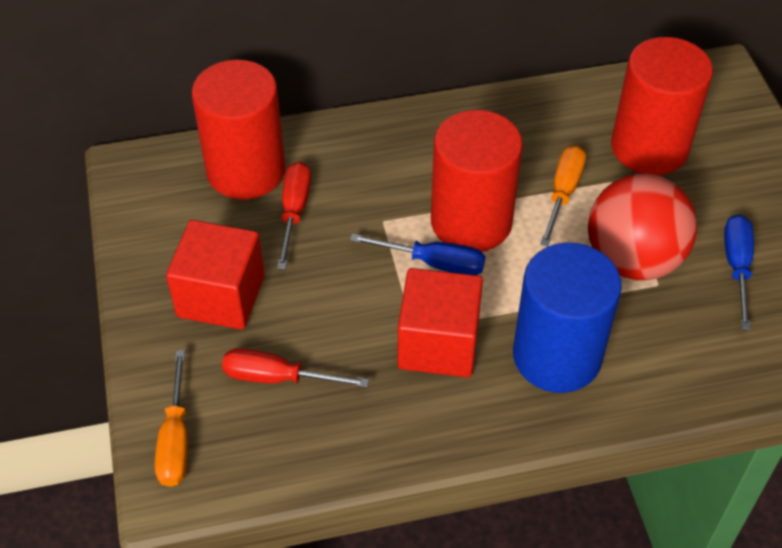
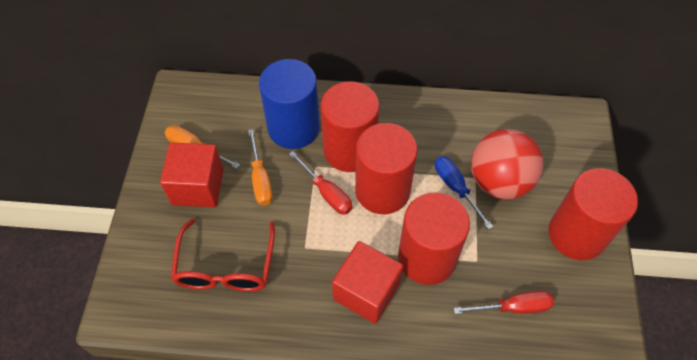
blue screwdriver: [350,234,485,275] [724,214,754,330] = 2 -> [435,156,493,230] = 1
red cylinder: [192,60,286,199] [431,110,523,252] [611,37,713,175] = 3 -> [321,81,380,172] [355,123,417,214] [398,192,470,285] [548,168,638,260] = 4
red glasses: none = 0 -> [171,218,275,291] = 1

